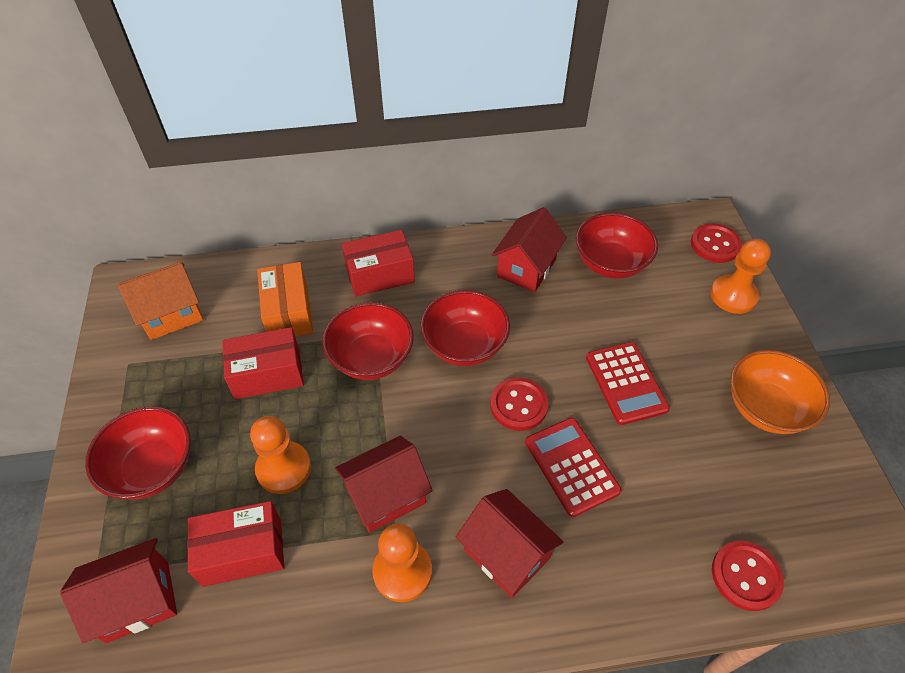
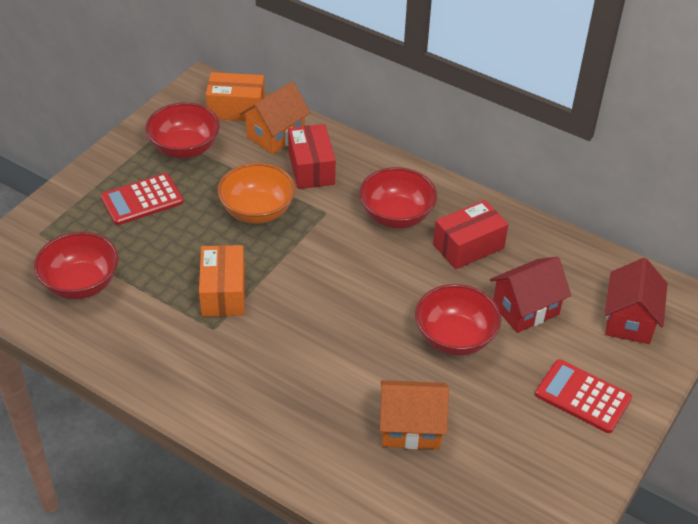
orange box: [257,262,313,337] = 1 -> [199,245,245,317] [206,72,265,121] = 2
orange house: [118,262,203,340] = 1 -> [240,82,311,154] [380,380,449,449] = 2
orange pawn: [250,416,311,494] [372,523,432,602] [710,239,771,314] = 3 -> none = 0
red box: [187,501,284,587] [222,327,304,399] [342,230,415,297] = 3 -> [288,124,336,189] [433,200,508,270] = 2
red button: [490,377,548,431] [691,223,742,263] [712,541,784,611] = 3 -> none = 0
red house: [60,538,177,643] [335,436,433,533] [456,489,564,598] [492,207,567,292] = 4 -> [490,257,571,333] [605,258,668,344] = 2

